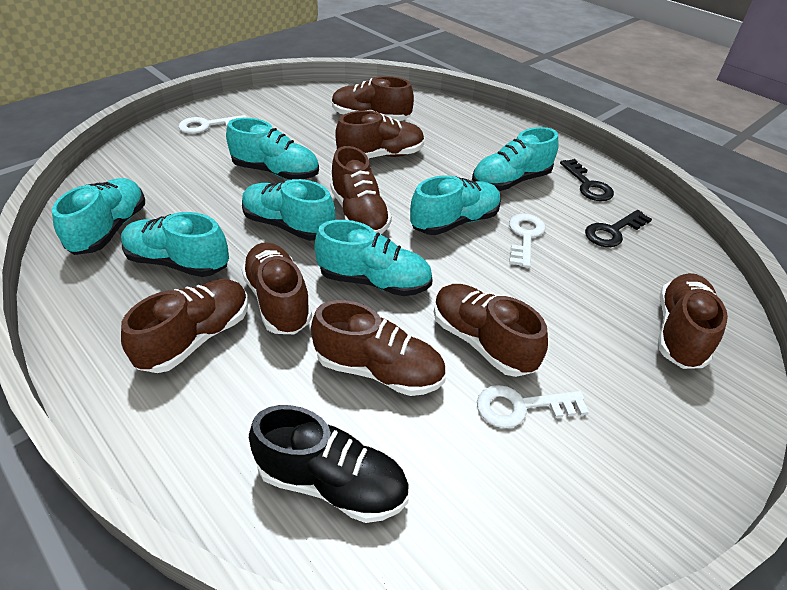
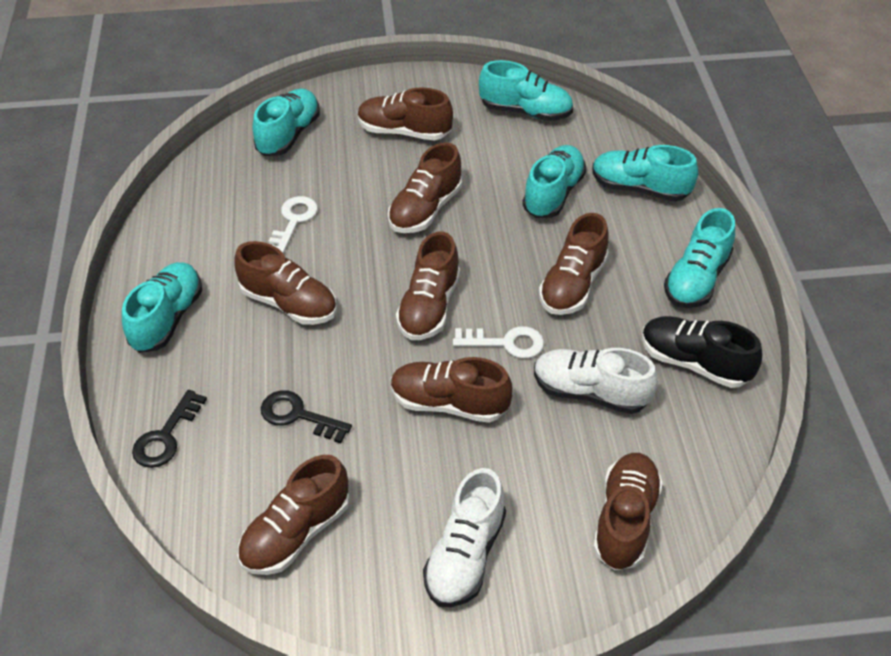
turquoise shoe: [52,178,145,255] [121,212,229,277] [226,118,319,180] [242,179,336,241] [314,220,433,296] [410,175,501,235] [472,127,559,191] = 7 -> [122,262,202,353] [253,89,320,156] [479,60,573,121] [522,145,586,218] [592,145,698,201] [664,208,735,308] = 6
white key: [178,115,247,134] [477,385,589,428] [509,214,545,268] = 3 -> [269,196,318,254] [453,326,544,358] = 2
white shoe: none = 0 -> [423,468,506,607] [534,348,658,414] = 2

